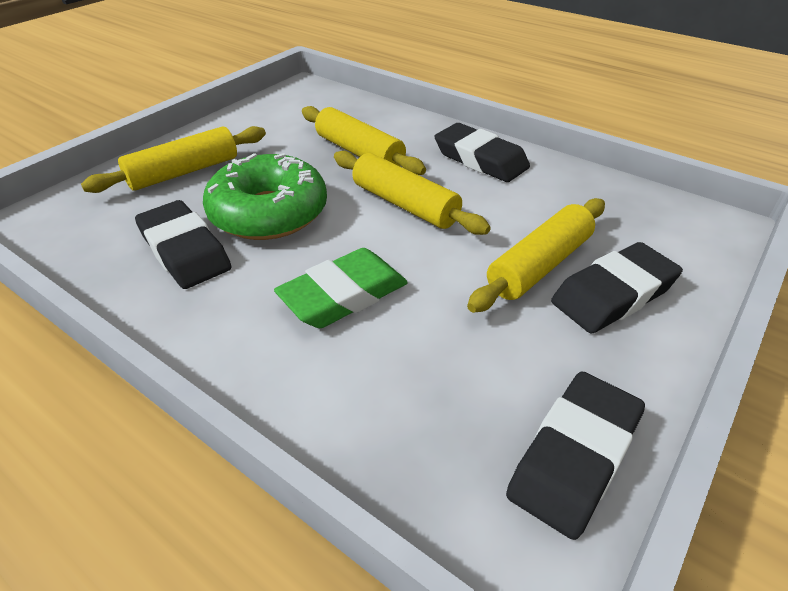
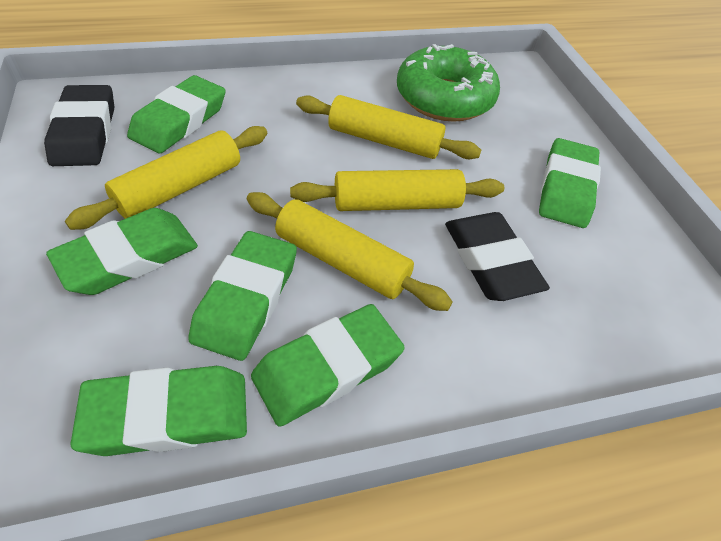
black eraser: [135,200,231,289] [434,123,530,182] [506,372,645,540] [551,242,683,333] = 4 -> [44,85,114,166] [445,212,550,301] = 2
green eraser: [274,248,408,328] = 1 -> [46,208,198,295] [70,366,247,456] [127,75,226,153] [188,231,297,361] [251,304,405,427] [539,138,601,228] = 6

